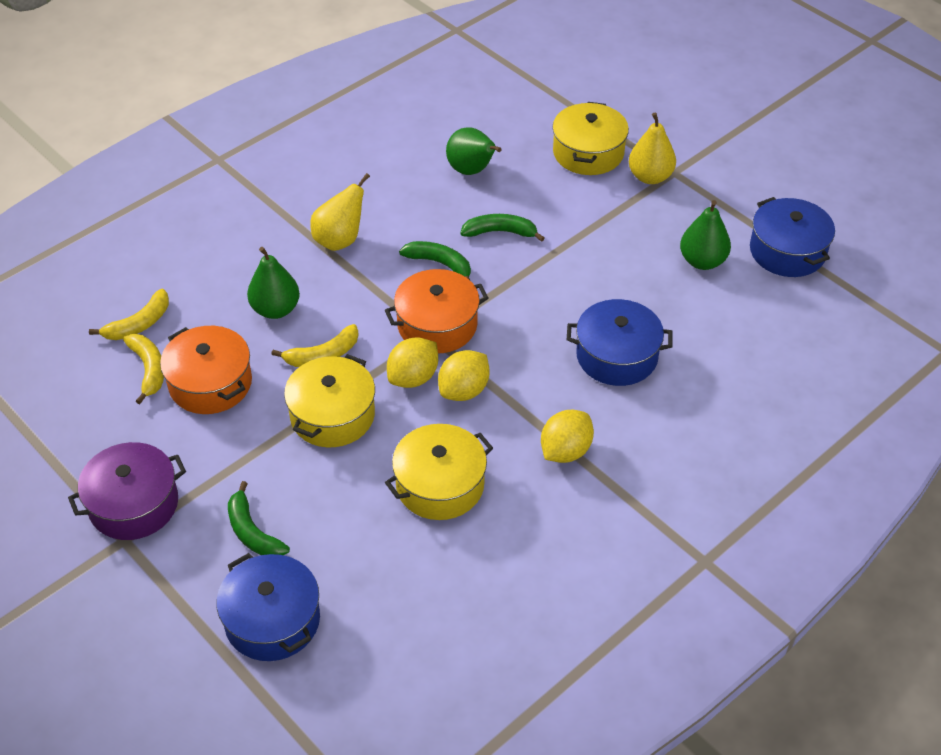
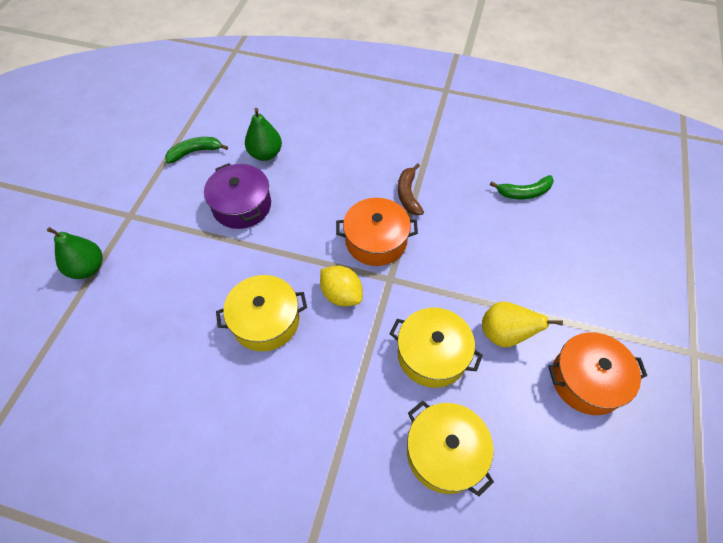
blue pot: [216,553,320,661] [567,299,673,386] [750,197,835,277] = 3 -> none = 0
brown banana: none = 0 -> [398,163,424,215] = 1
green banana: [228,481,290,555] [399,241,471,280] [460,214,545,242] = 3 -> [165,137,228,164] [490,175,554,199] = 2
green pear: [247,247,300,319] [446,127,502,175] [680,200,731,270] = 3 -> [47,227,103,279] [245,108,282,161] = 2
yellow banana: [89,289,169,340] [123,334,164,404] [271,324,359,367] = 3 -> none = 0
yellow lemon: [387,337,438,388] [438,350,490,401] [541,410,594,463] = 3 -> [320,266,362,306] = 1
yellow pear: [311,173,370,251] [629,112,676,184] = 2 -> [482,302,563,347] = 1

